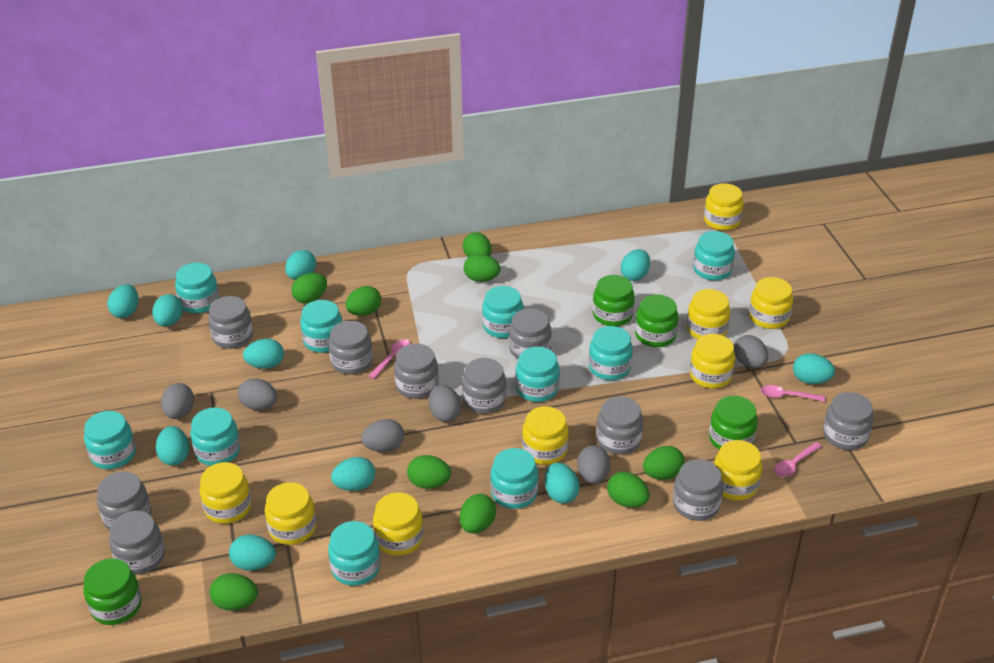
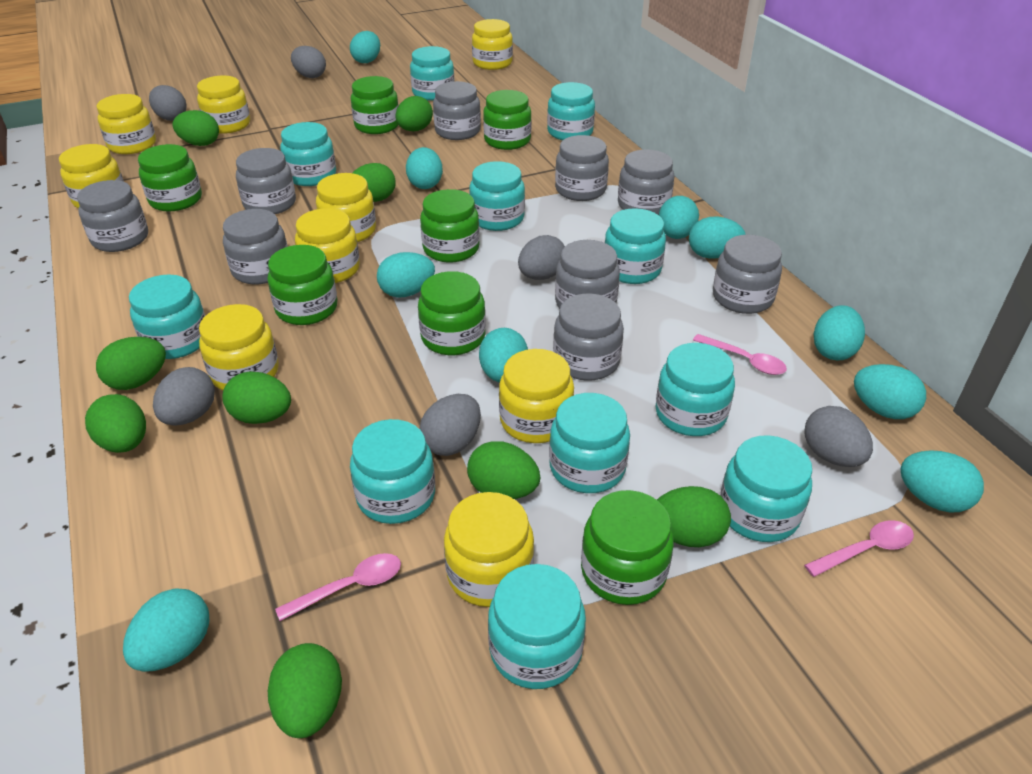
green jar: [84,558,142,625] [593,275,635,326] [635,295,678,347] [709,396,758,450] = 4 -> [138,144,202,212] [267,245,337,325] [351,76,399,134] [418,271,486,355] [420,189,480,262] [483,90,531,150] [581,490,674,605] = 7
grey jar: [97,472,151,530] [109,511,165,575] [208,296,253,349] [329,321,373,375] [394,343,439,399] [462,358,506,414] [509,308,551,359] [596,396,643,455] [673,459,723,521] [823,392,874,450] = 10 -> [77,180,148,252] [223,209,288,284] [236,148,296,214] [433,81,481,140] [553,294,624,381] [555,135,609,201] [555,240,620,309] [618,149,674,215] [713,235,782,314] = 9
turquoise jar: [84,411,136,469] [175,263,219,314] [190,407,240,466] [300,300,343,353] [328,521,380,586] [482,286,524,338] [490,448,538,509] [515,347,560,402] [589,326,633,380] [693,231,735,281] = 10 -> [129,275,205,359] [280,122,336,186] [350,419,435,524] [410,46,455,101] [469,161,525,231] [488,564,586,689] [547,82,595,140] [549,393,630,493] [605,208,666,284] [655,343,735,436] [720,435,812,542] = 11

